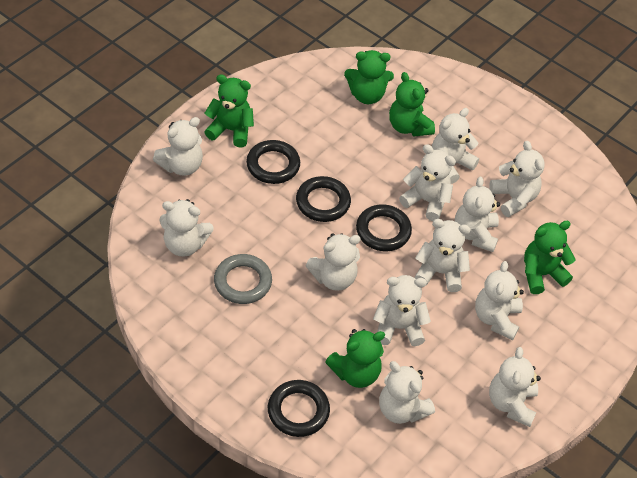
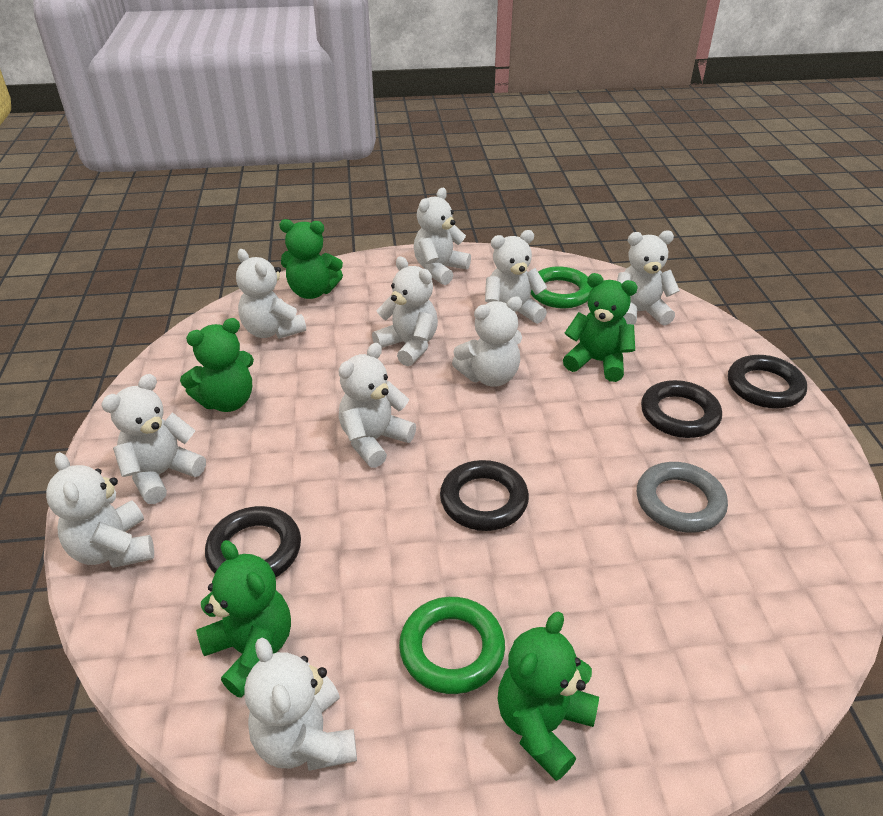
green ring: none = 0 -> [399,597,505,694] [531,266,592,308] = 2
white teddy bear: [153,117,203,176] [159,199,214,257] [306,233,361,291] [373,275,431,346] [379,361,435,424] [399,144,456,221] [414,219,471,292] [432,108,479,184] [455,177,500,252] [475,261,524,340] [489,141,544,217] [489,347,541,427] = 12 -> [46,452,154,568] [101,374,206,504] [236,249,306,339] [244,638,357,771] [339,343,416,468] [372,256,438,366] [414,188,471,285] [452,296,522,387] [485,230,547,324] [617,231,680,326] = 10

